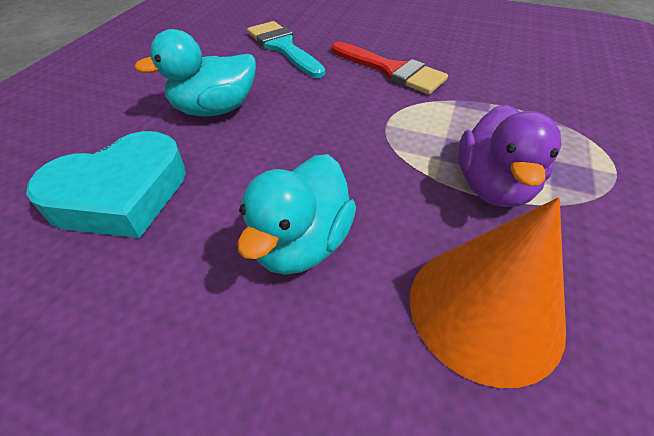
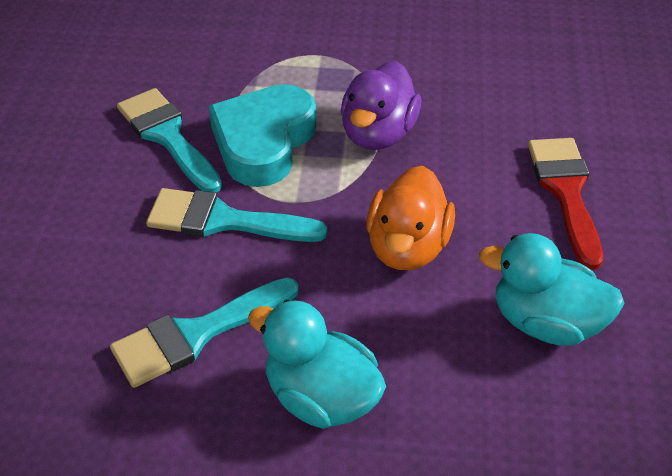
orange cone: [409,198,566,388] = 1 -> none = 0
orange duck: none = 0 -> [366,166,455,270] = 1
turquoise brush: [247,21,325,78] = 1 -> [110,277,299,388] [117,88,222,193] [146,188,327,242] = 3

